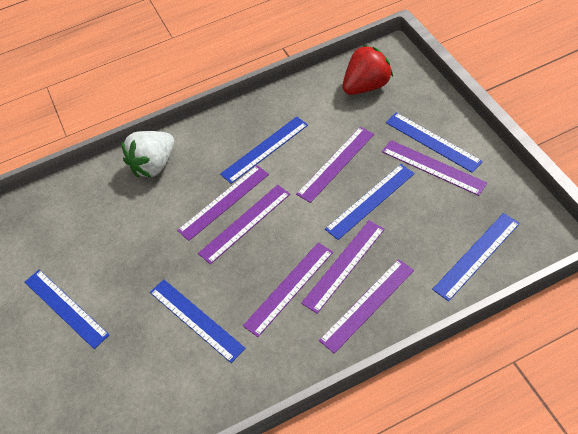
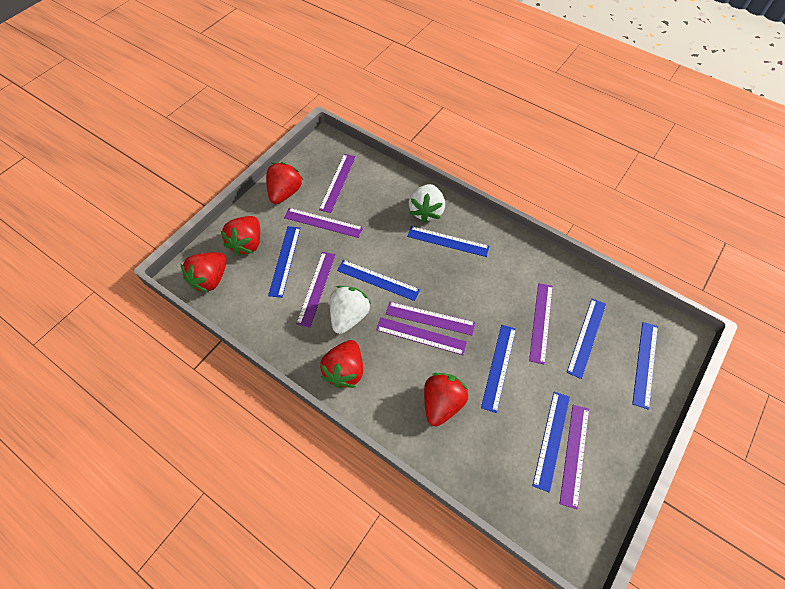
blue ruler: [25,270,109,349] [150,279,246,363] [220,117,308,184] [325,164,415,240] [386,112,483,173] [432,213,520,301] = 6 -> [268,226,301,298] [337,260,420,301] [407,226,490,257] [481,325,516,413] [532,392,570,493] [567,299,606,379] [632,322,658,410] = 7
red strawberry: [343,45,393,95] = 1 -> [180,252,227,293] [221,216,260,256] [266,162,303,204] [320,340,363,388] [424,373,468,426] = 5
white strawberry: [121,131,174,177] = 1 -> [330,286,370,334] [409,184,445,223] = 2

